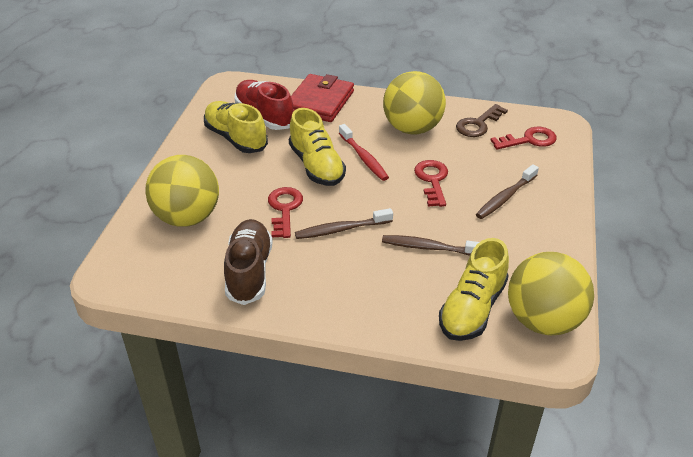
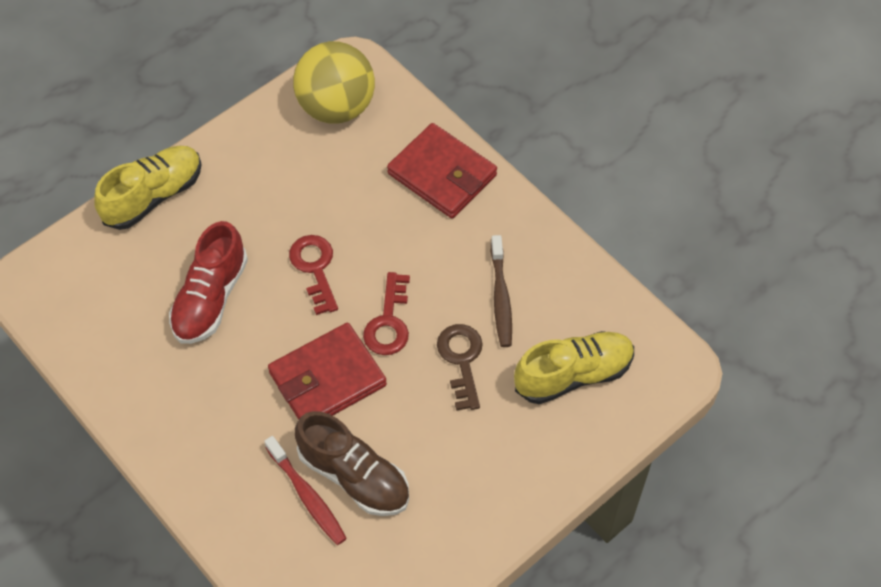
brown toothbrush: [295,208,393,239] [382,235,479,256] [476,164,539,219] = 3 -> [491,235,512,347] = 1
red key: [268,187,303,238] [414,160,448,207] [490,127,557,150] = 3 -> [289,235,338,315] [363,272,410,355] = 2
red wallet: [291,74,354,122] = 1 -> [268,323,387,420] [387,123,497,218] = 2
yellow ball: [145,155,219,227] [383,71,446,134] [508,252,594,335] = 3 -> [293,41,375,124] = 1
yellow shoe: [204,101,268,153] [289,108,346,186] [439,238,509,341] = 3 -> [94,146,202,230] [514,331,634,404] = 2

